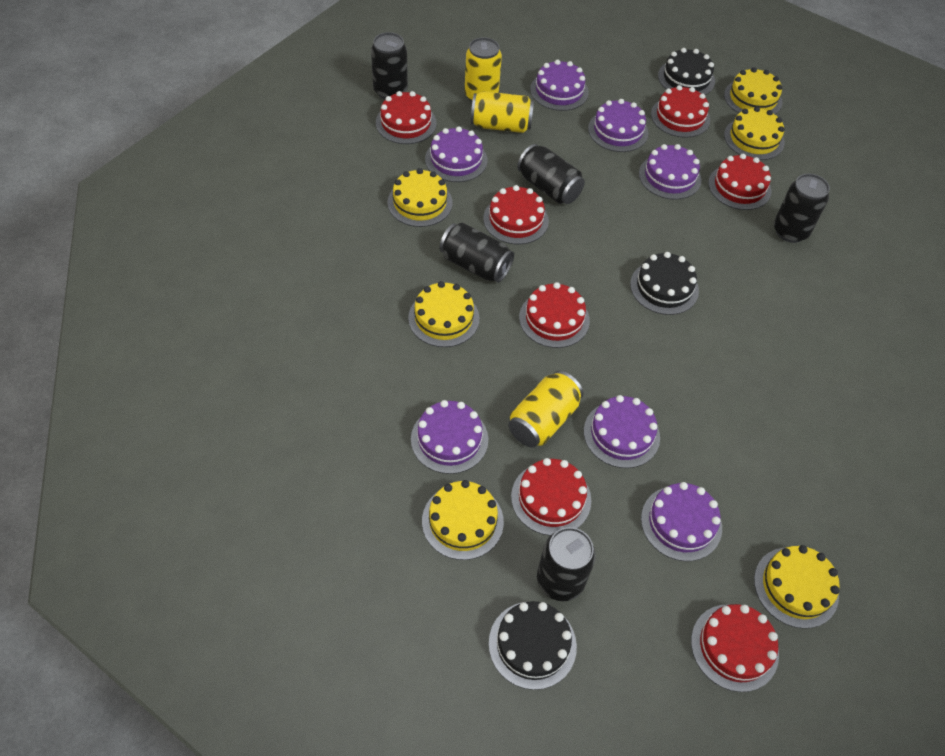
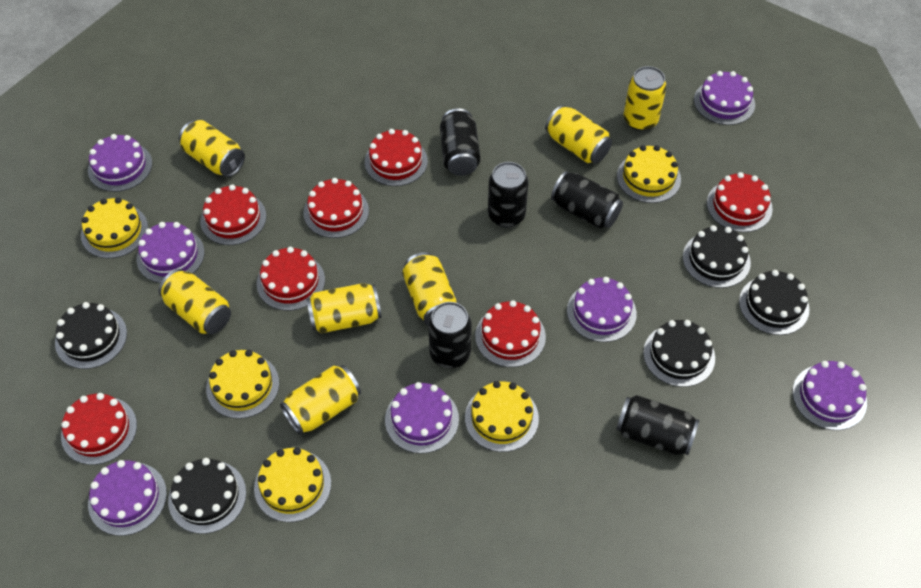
black cake: [489,601,577,690] [630,252,699,315] [658,48,715,95] = 3 -> [55,302,127,369] [168,458,246,534] [643,320,715,387] [683,225,751,288] [739,270,809,335] = 5
yellow cake: [388,168,452,227] [408,281,479,347] [422,480,504,560] [724,67,783,114] [724,107,785,160] [754,545,840,629] = 6 -> [81,197,148,258] [206,350,279,419] [254,447,331,522] [465,381,539,452] [617,145,681,203] = 5
yellow can: [464,37,502,102] [471,91,534,133] [508,371,583,448] = 3 -> [158,269,231,334] [179,120,245,177] [280,365,361,435] [306,283,381,333] [402,252,456,325] [545,105,612,163] [623,66,667,131] = 7

